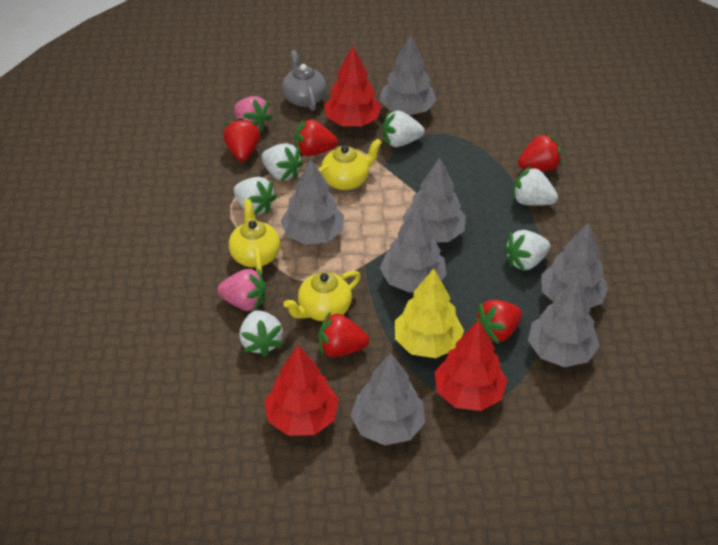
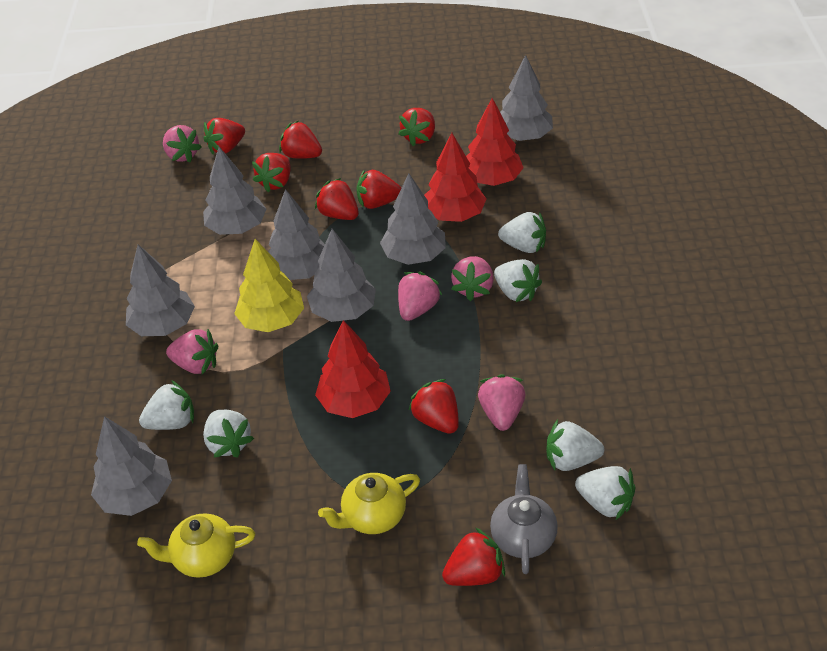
pink strawberry: [217,269,266,311] [234,96,273,132] = 2 -> [163,125,202,162] [166,329,218,374] [398,272,442,321] [451,256,494,301] [478,374,525,431] = 5
red strawberry: [223,118,260,162] [295,119,338,156] [318,311,369,357] [473,300,522,344] [518,132,562,171] = 5 -> [203,118,245,154] [252,153,291,192] [279,121,322,159] [315,178,359,220] [357,169,401,209] [398,108,435,146] [408,379,459,434] [442,527,505,586] = 8
yellow teapot: [229,199,280,274] [283,271,361,321] [318,139,382,190] = 3 -> [137,513,255,578] [318,473,420,534] = 2

